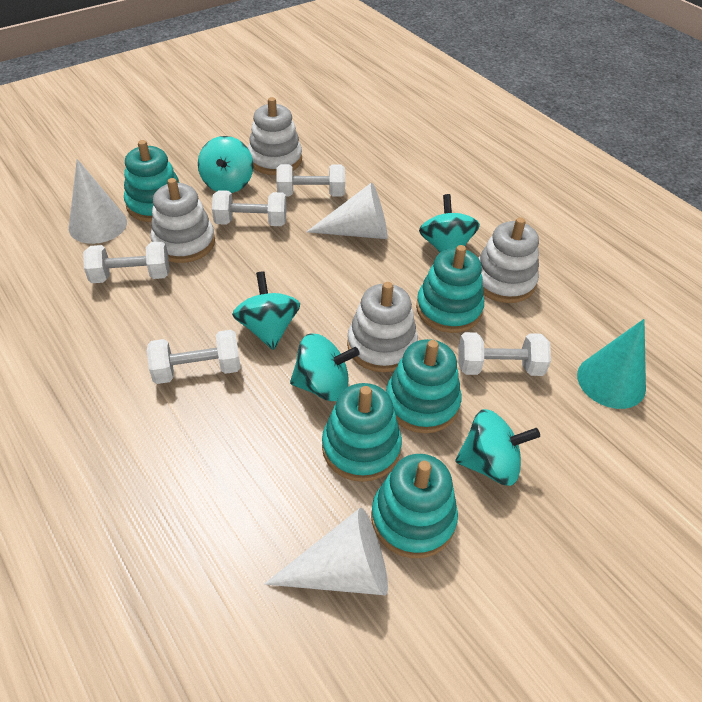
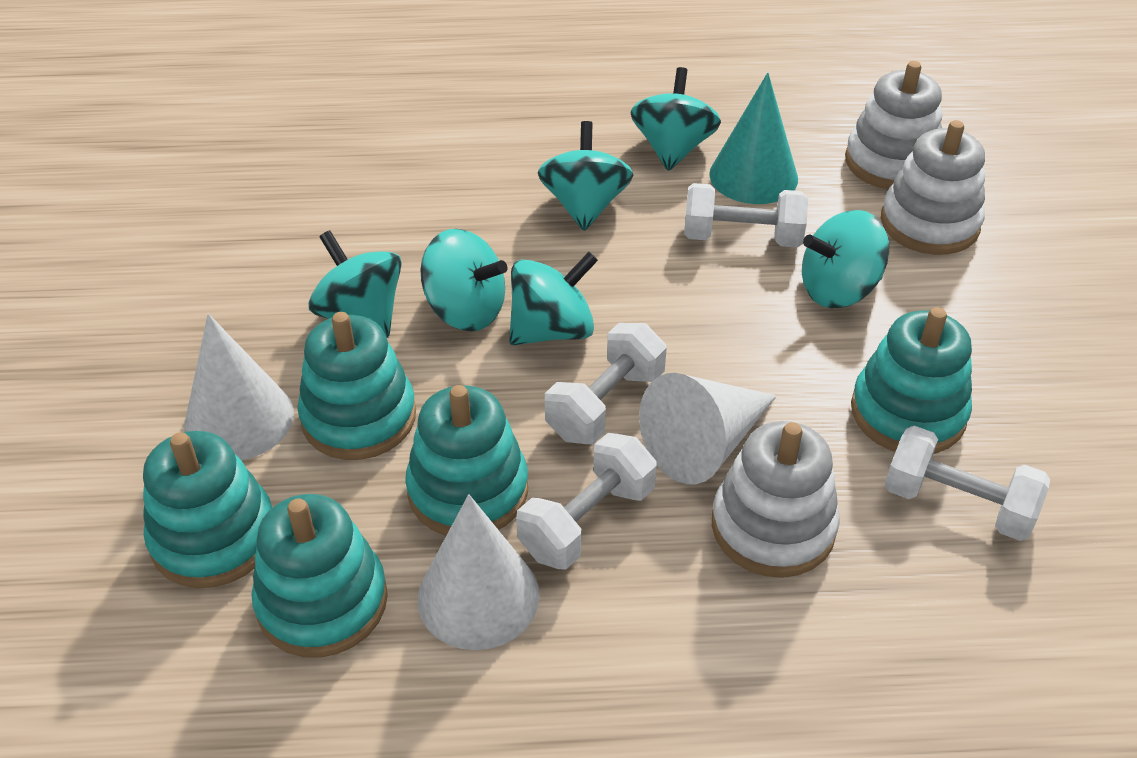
turquoise spinning top: [198,136,253,193] [232,271,300,350] [290,333,360,401] [419,194,480,252] [455,409,540,486] = 5 -> [308,230,402,338] [420,229,507,331] [509,252,598,345] [538,121,633,231] [631,67,721,171] [802,210,889,308] = 6
white dumbbell: [83,241,169,283] [147,330,241,384] [212,190,287,226] [276,164,345,197] [458,332,551,376] = 5 -> [516,433,657,570] [545,323,667,444] [684,183,808,248] [885,426,1050,541] = 4
white stacking toy: [151,178,215,263] [248,97,302,175] [347,282,418,372] [479,217,539,303] = 4 -> [712,421,840,578] [845,61,942,189] [881,120,985,255] = 3

